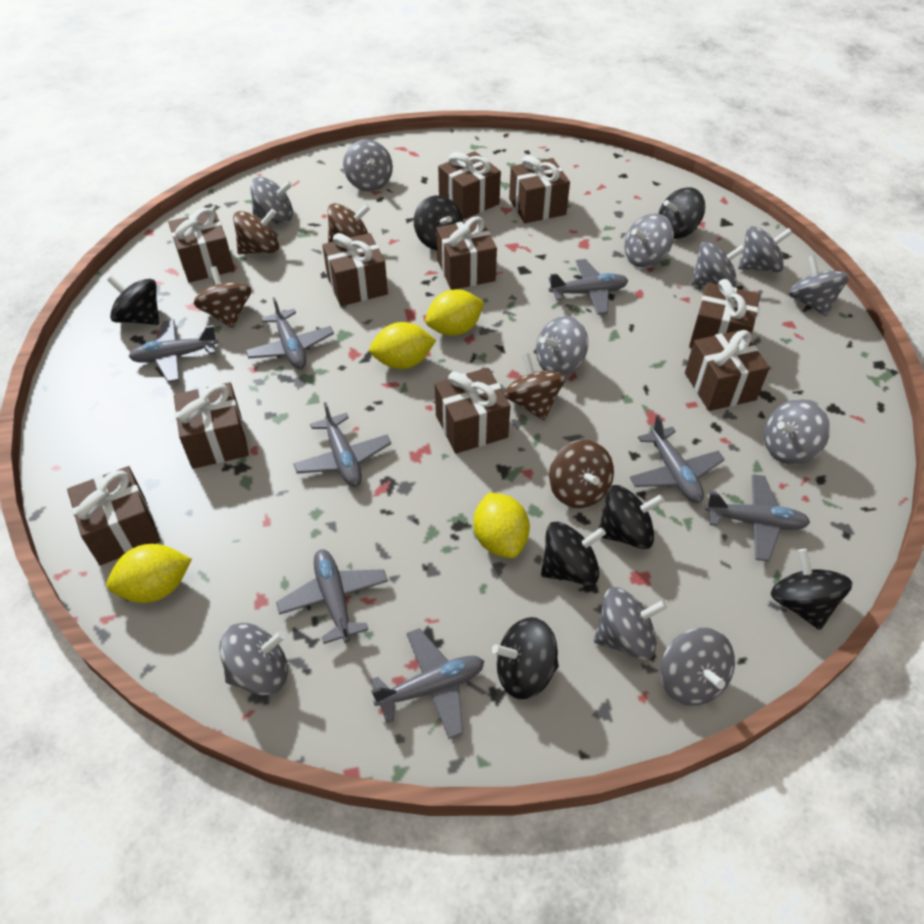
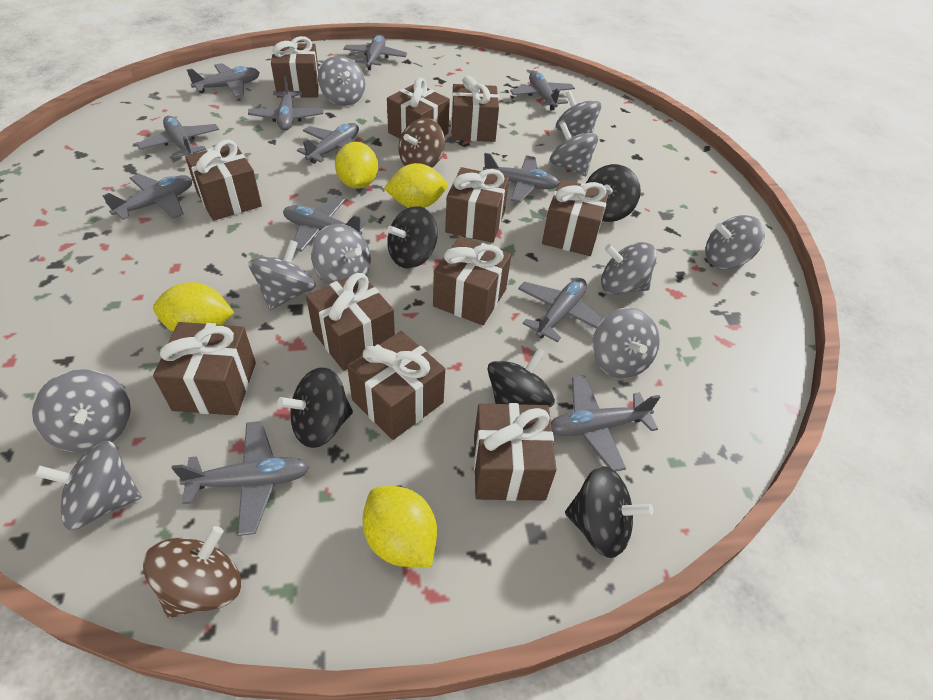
black spinning top: [107,276,159,325] [414,195,463,250] [492,617,559,699] [541,522,606,585] [599,485,665,549] [658,187,705,239] [771,549,853,630] = 7 -> [277,367,353,448] [387,206,438,269] [487,348,555,407] [565,466,654,558] [586,164,641,222] = 5
brown gift: [67,466,160,565] [168,208,235,283] [174,382,249,469] [322,233,388,306] [435,368,510,454] [436,216,497,290] [438,151,501,219] [509,155,570,223] [685,330,770,411] [689,279,760,348] = 10 -> [153,322,256,415] [185,139,262,221] [271,36,319,98] [306,272,395,371] [347,331,445,440] [387,78,450,139] [433,236,511,325] [445,167,509,243] [451,76,499,142] [474,403,557,501] [542,179,609,256] = 11
brown spinning top: [194,266,251,328] [233,209,279,254] [328,203,370,243] [504,353,566,421] [549,440,614,508] = 5 -> [143,526,241,618] [399,118,445,167] = 2
grey plane: [129,320,218,383] [245,297,334,369] [276,549,388,644] [293,402,391,487] [371,628,484,739] [549,259,628,315] [630,415,725,503] [705,474,810,562] = 8 -> [102,174,192,220] [137,116,219,158] [171,421,309,536] [187,63,260,97] [248,76,324,131] [283,197,366,252] [297,123,359,164] [343,35,407,70] [483,153,559,203] [510,71,575,110] [518,278,603,342] [551,375,660,472] = 12
grey spinning top: [219,623,288,695] [250,177,293,223] [343,139,393,192] [536,316,588,376] [594,587,667,660] [625,213,674,268] [660,628,735,705] [691,241,746,287] [738,226,792,272] [764,399,830,465] [788,255,849,316] = 11 -> [32,369,131,452] [34,440,142,530] [249,240,316,310] [311,224,371,285] [318,56,365,106] [550,122,598,176] [556,90,602,136] [592,308,660,378] [601,242,657,295] [706,215,765,269] = 10

